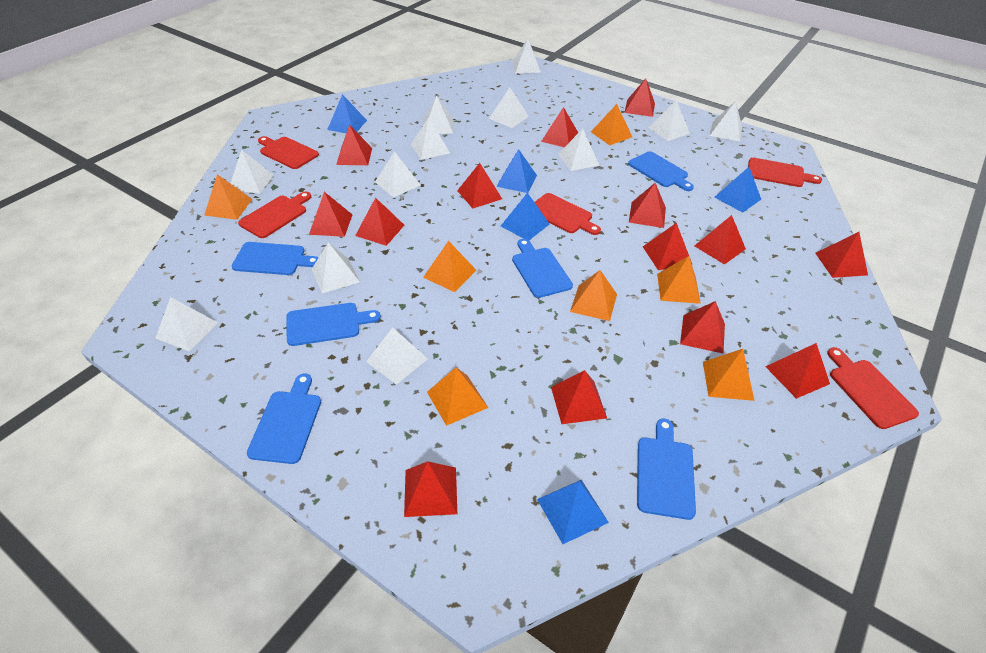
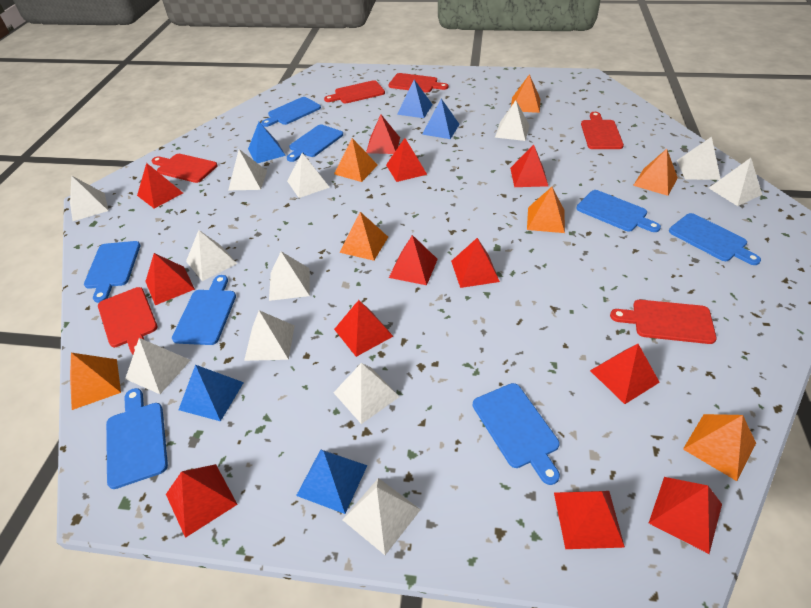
blue cutting board: [232,242,319,275] [247,373,321,464] [286,303,381,346] [512,239,573,298] [628,151,694,191] [637,419,696,520] = 6 -> [84,241,140,303] [106,388,168,489] [172,275,236,345] [261,97,321,127] [287,124,343,162] [473,383,560,485] [576,190,661,232] [669,213,761,265] = 8
red cutting board: [238,192,311,238] [258,136,319,169] [535,193,601,235] [748,158,822,187] [827,347,919,429] = 5 -> [98,287,158,355] [152,154,218,183] [324,80,385,103] [388,73,448,93] [581,112,624,149] [610,300,717,344] = 6
red pyramid: [309,192,352,237] [336,125,372,165] [355,197,404,246] [404,461,457,517] [457,163,502,208] [541,107,578,147] [551,370,607,424] [624,78,655,117] [629,183,666,228] [643,223,692,270] [680,301,725,353] [695,215,746,265] [765,343,830,399] [815,232,868,278] = 14 -> [137,163,183,209] [145,253,195,305] [166,464,238,538] [334,300,393,357] [366,115,400,154] [386,138,427,182] [389,235,438,285] [451,238,500,288] [510,144,548,187] [554,491,625,549] [590,344,660,404] [649,477,722,554] = 12

